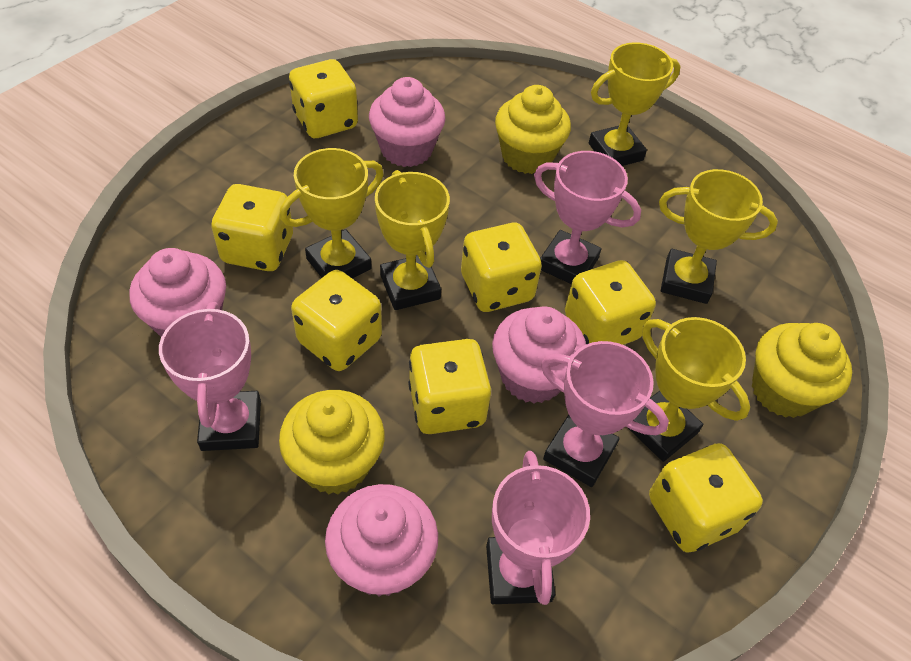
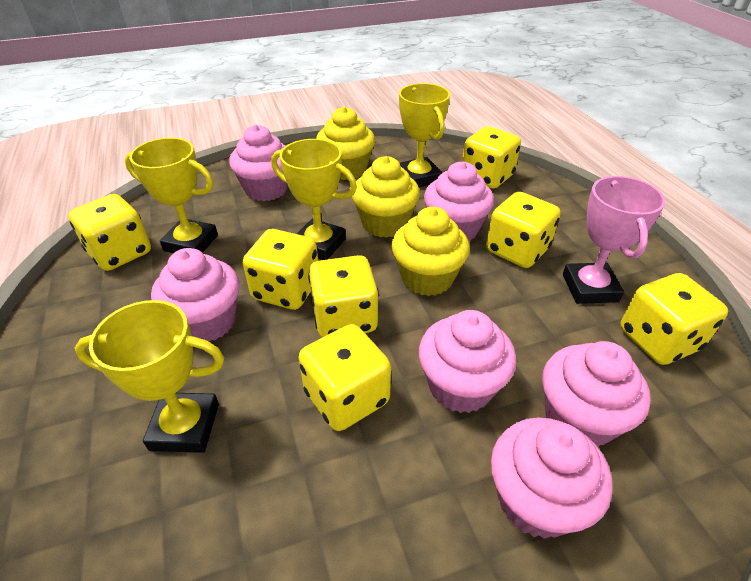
pink cupcake: [129,248,226,337] [325,484,438,597] [369,77,445,167] [492,307,586,403] = 4 -> [151,248,239,342] [229,125,288,201] [419,310,516,413] [424,162,494,241] [491,418,612,539] [542,341,651,447] = 6
pink trophy: [159,302,261,451] [486,451,590,605] [534,151,641,284] [541,341,669,487] = 4 -> [563,176,666,304] = 1
yellow trophy: [279,148,384,278] [375,170,450,310] [589,42,680,166] [627,317,750,462] [659,169,778,304] = 5 -> [75,300,224,453] [125,138,218,253] [271,139,357,260] [399,83,450,188] = 4

